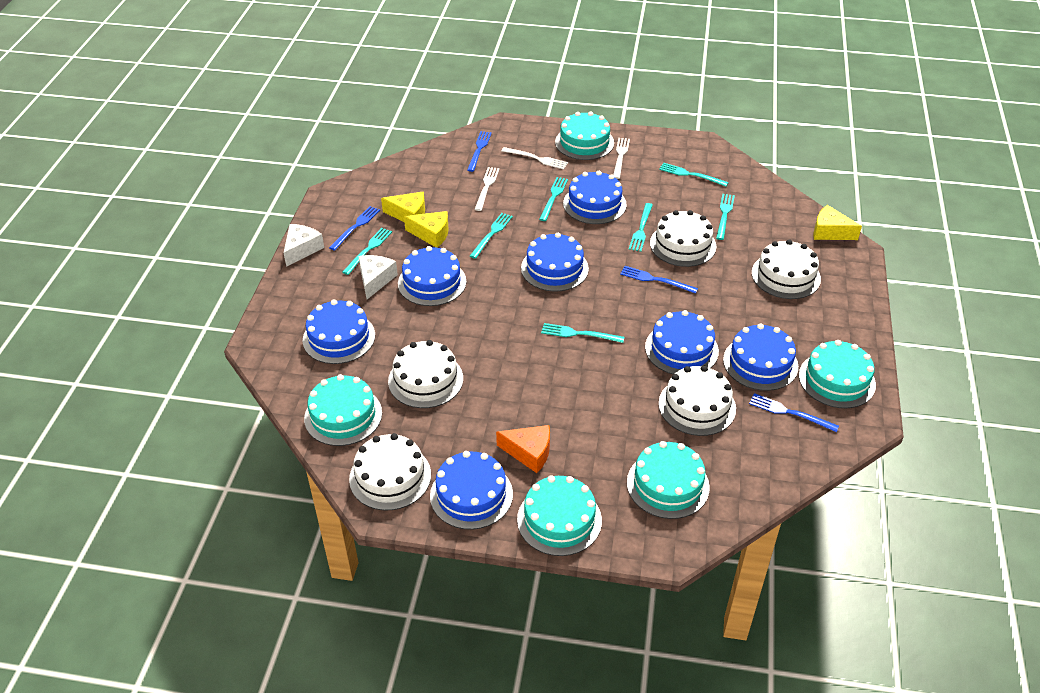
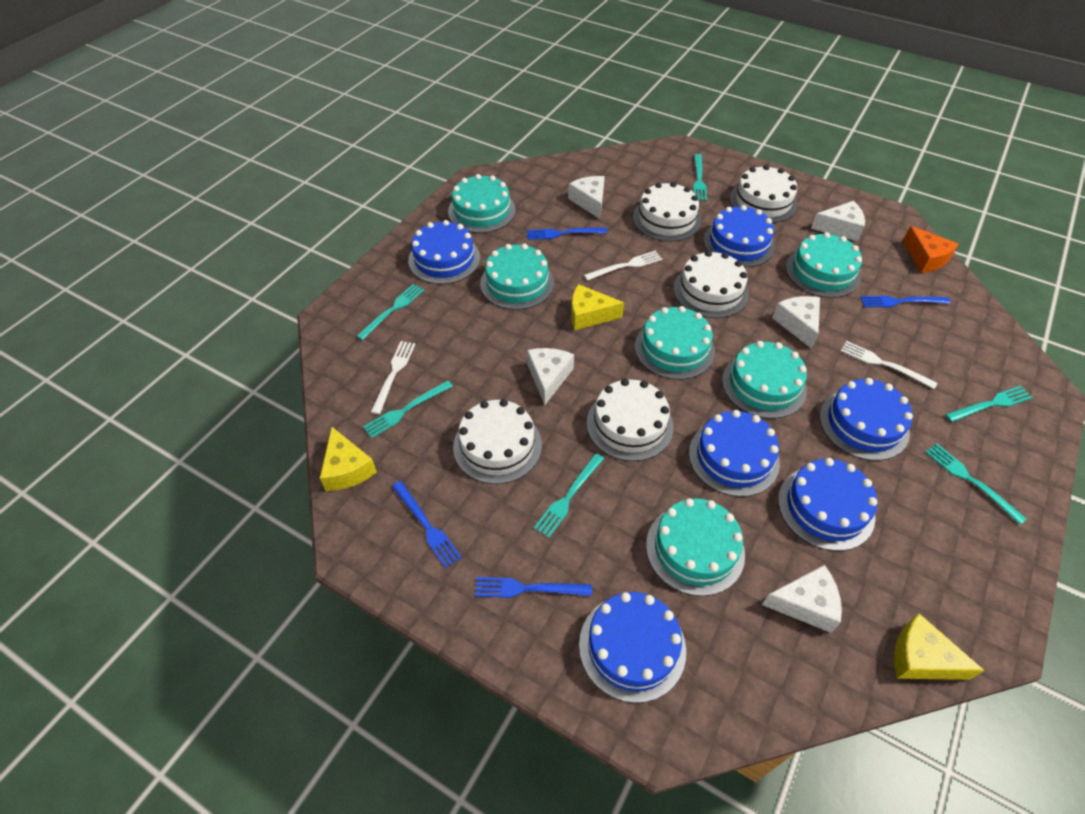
blue cake: [303,300,375,364] [398,246,466,306] [430,451,513,530] [521,233,589,292] [563,171,627,224] [645,310,719,374] [723,323,798,391] = 7 -> [408,220,480,284] [579,592,686,703] [689,410,780,497] [703,205,775,268] [778,458,878,551] [820,378,913,461] = 6
turquoise cake: [304,374,382,446] [517,475,602,556] [555,111,614,160] [627,441,710,519] [799,340,876,408] = 5 -> [448,174,515,233] [480,244,554,310] [635,306,715,380] [646,498,745,596] [722,341,807,419] [786,232,862,298] = 6
turquoise fork: [343,228,392,275] [470,213,513,259] [539,177,568,221] [541,323,624,343] [629,203,653,252] [659,163,729,187] [716,194,735,240] = 7 -> [357,284,424,340] [363,380,453,438] [534,453,604,538] [693,154,707,201] [925,443,1026,525] [945,386,1033,422] = 6
white cheese: [284,224,324,267] [358,255,398,299] = 2 -> [527,348,574,405] [568,176,605,219] [762,565,842,633] [772,296,820,349] [811,201,865,241] = 5

